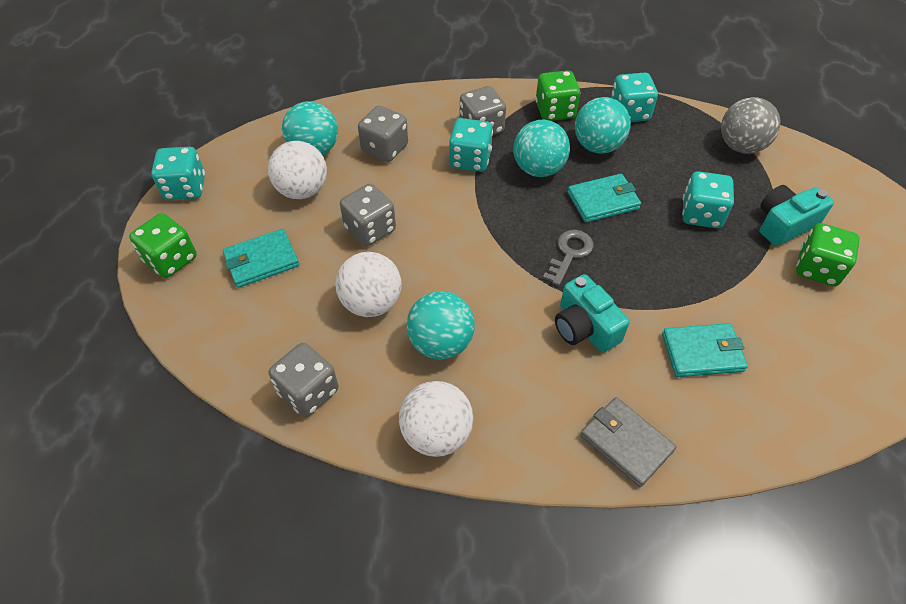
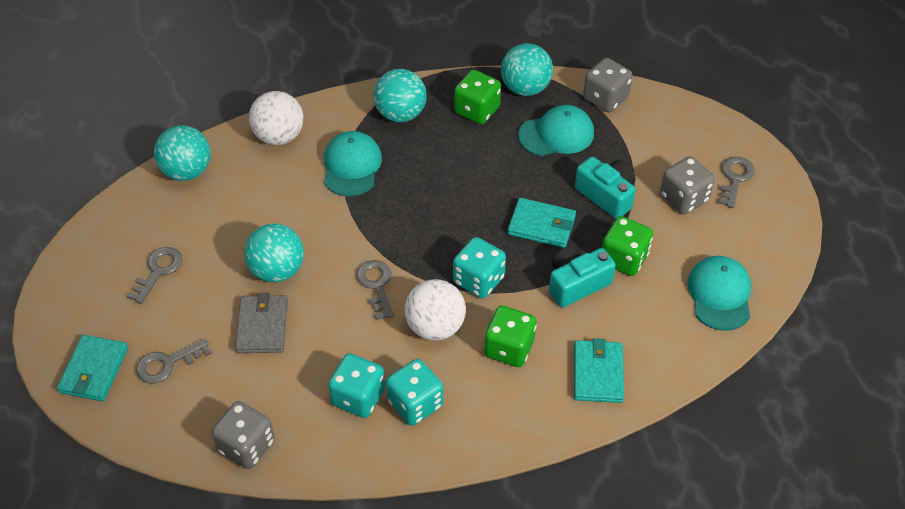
grey ball: [721,97,780,154] = 1 -> none = 0
grey dice: [269,343,339,417] [340,184,396,246] [358,105,408,162] [460,86,506,136] = 4 -> [212,401,275,469] [583,58,633,112] [660,156,715,214] = 3
grey key: [543,230,593,286] = 1 -> [127,247,183,304] [136,339,212,384] [357,260,394,320] [718,157,755,208] = 4
turquoise cap: none = 0 -> [324,131,382,197] [518,105,594,156] [687,256,751,331] = 3
turquoise dice: [151,147,205,200] [449,118,493,172] [611,73,658,122] [682,171,734,228] = 4 -> [328,353,385,418] [386,359,443,426] [453,237,506,298] = 3
white ball: [268,141,327,199] [336,252,401,317] [399,381,473,457] = 3 -> [249,91,303,145] [405,279,466,340] = 2

